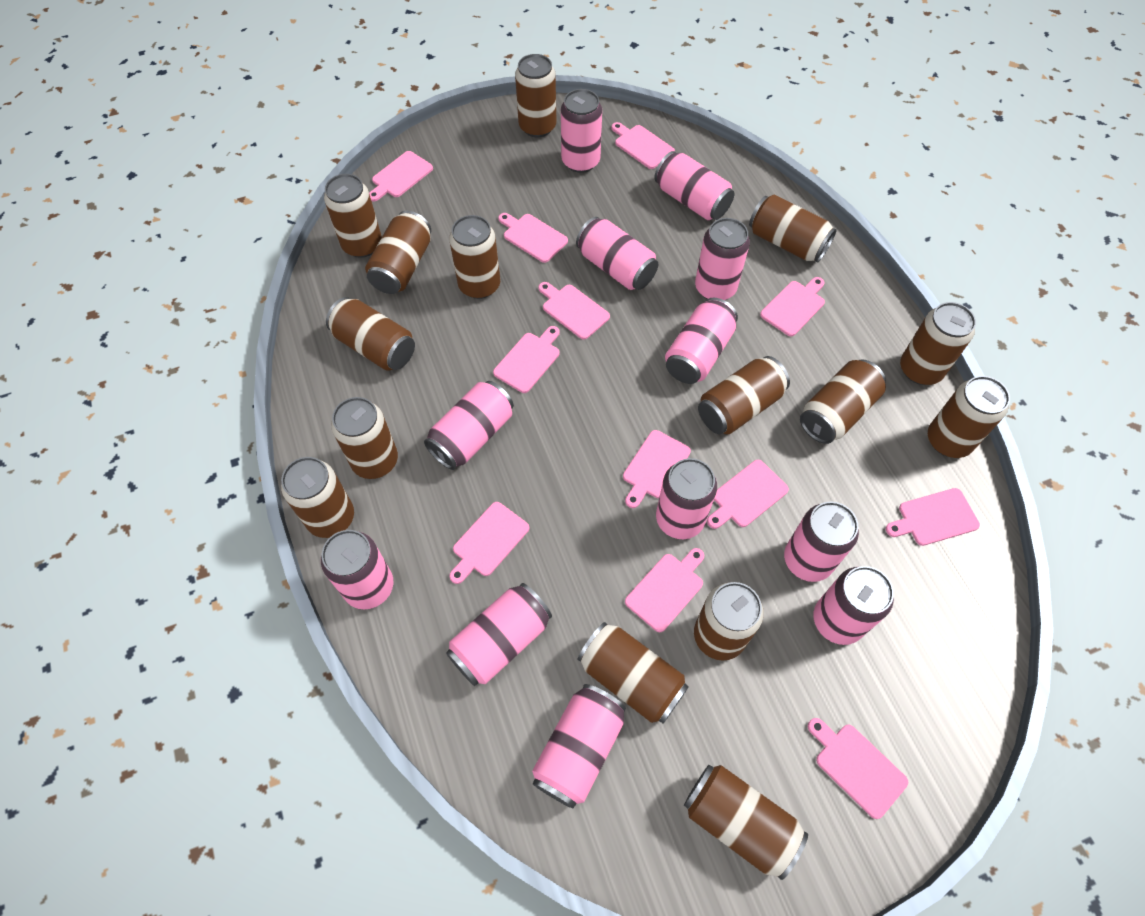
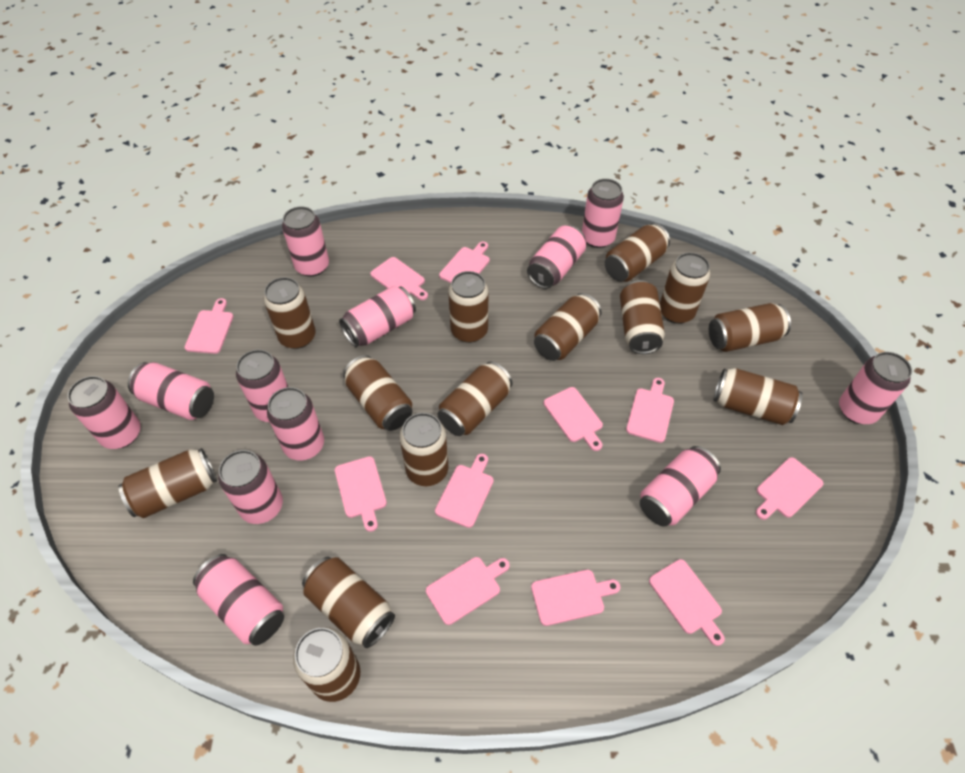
brown can: [281,457,354,538] [324,174,382,258] [326,297,415,371] [331,397,398,479] [365,211,431,294] [449,215,500,299] [515,54,556,137] [578,622,689,724] [684,765,808,880] [694,582,764,661] [698,356,790,434] [749,194,837,263] [800,359,886,444] [900,302,976,385] [928,376,1010,458] = 15 -> [118,448,217,518] [264,277,316,349] [293,627,360,702] [302,557,395,648] [343,355,412,431] [399,413,449,486] [437,361,513,436] [448,271,488,343] [534,293,601,361] [605,223,670,282] [620,280,665,354] [660,252,711,324] [709,303,791,352] [713,368,803,425] = 14
pink cutting board: [369,151,433,202] [449,502,529,584] [493,326,560,393] [498,213,568,263] [538,282,610,340] [611,122,675,169] [623,430,691,508] [625,548,704,632] [707,460,789,529] [760,277,825,336] [808,718,908,819] [886,488,980,546] = 12 -> [184,298,234,354] [335,456,387,532] [370,257,428,300] [426,557,510,625] [435,454,494,528] [439,242,490,283] [531,570,620,626] [544,387,603,451] [626,378,674,443] [649,559,725,646] [756,457,823,520] = 11

